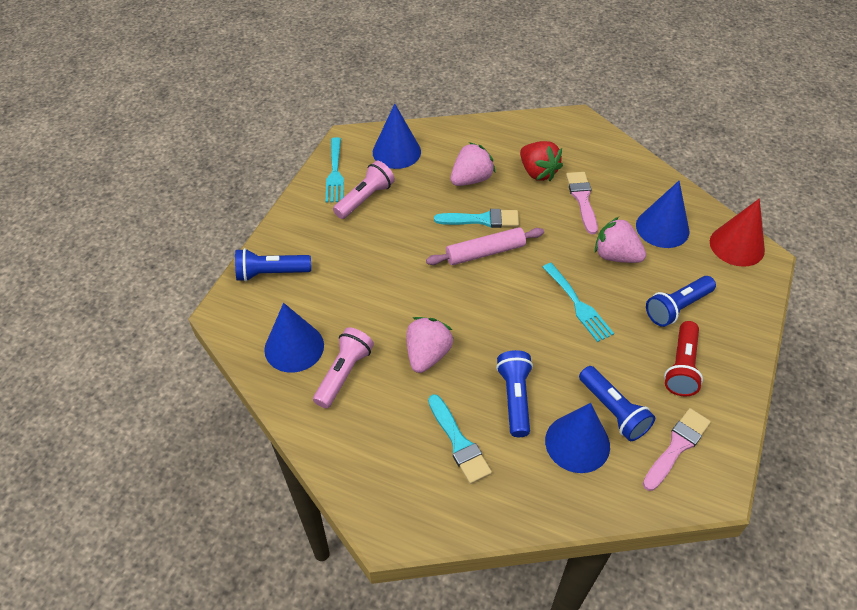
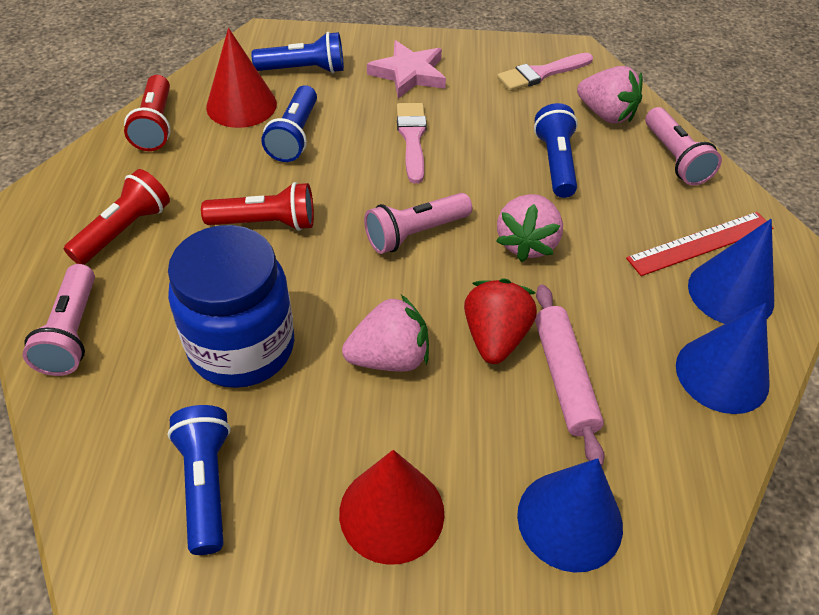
blue cone: [264,303,324,373] [373,104,421,169] [545,403,610,473] [636,181,689,248] = 4 -> [517,458,623,573] [676,303,770,414] [688,219,774,324] = 3
blue jar: none = 0 -> [168,225,294,388] = 1
pink flashlight: [313,327,374,409] [333,161,395,219] = 2 -> [23,264,95,376] [364,193,472,254] [645,107,722,186] = 3
pink star: none = 0 -> [367,40,446,99] = 1
red cone: [710,199,765,267] = 1 -> [206,28,277,128] [339,450,445,565] = 2
red flashlight: [664,321,703,396] = 1 -> [64,169,170,265] [124,75,171,151] [201,182,314,231] = 3
red ruler: none = 0 -> [626,212,773,276] = 1
turquoise brush: [428,394,492,484] [434,209,519,228] = 2 -> none = 0
turquoise fork: [326,137,344,203] [542,263,614,342] = 2 -> none = 0

